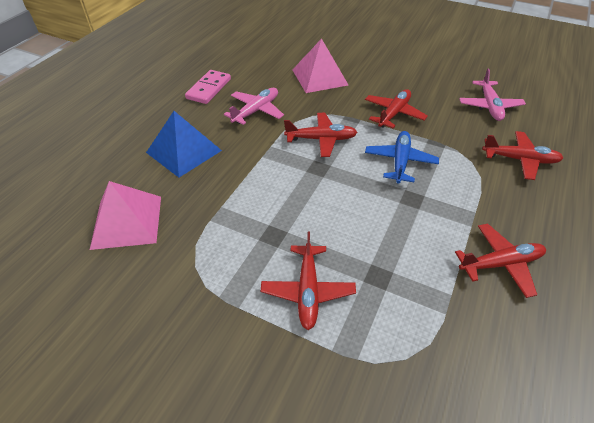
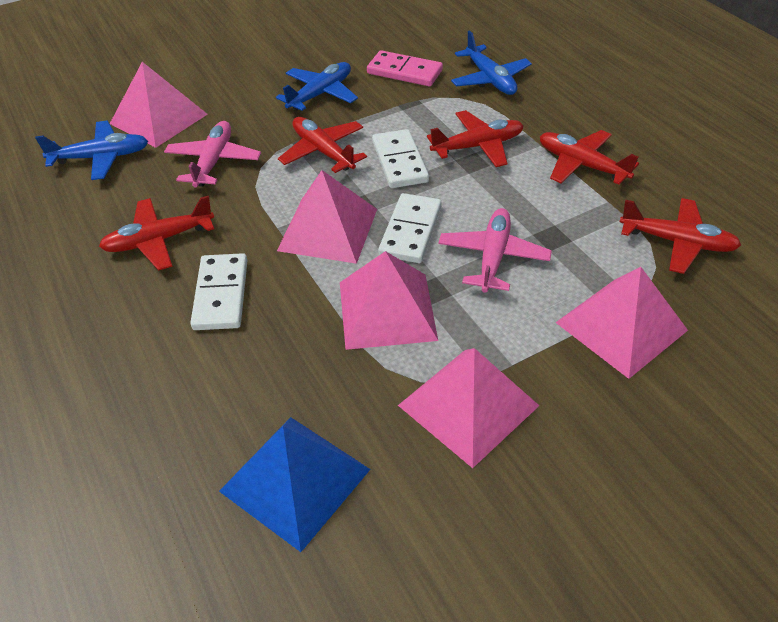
blue plane: [365,131,439,183] = 1 -> [35,121,148,180] [276,62,358,111] [451,31,532,95] = 3
pink pyramid: [90,181,161,250] [292,38,348,93] = 2 -> [110,62,208,148] [277,170,377,264] [340,251,438,350] [398,348,539,468] [555,267,688,379] = 5
white domino: none = 0 -> [190,253,248,330] [372,129,429,188] [378,193,442,263] = 3

